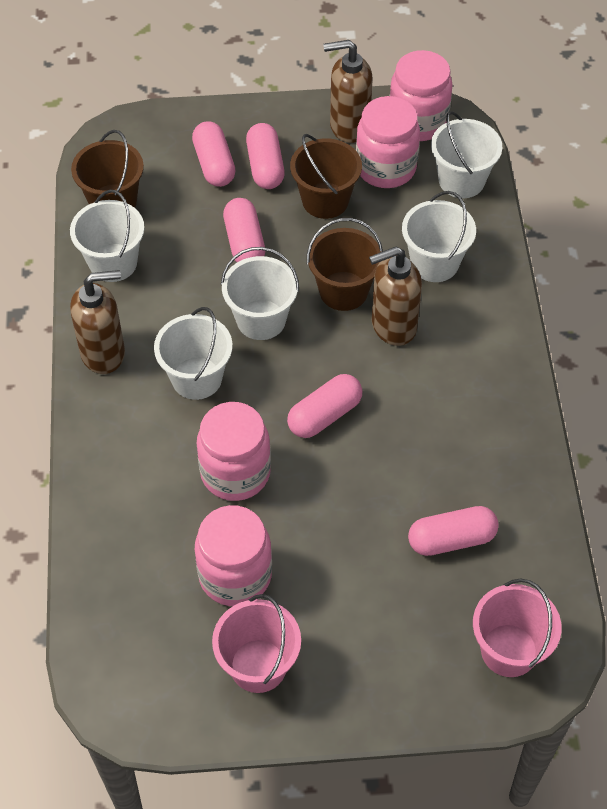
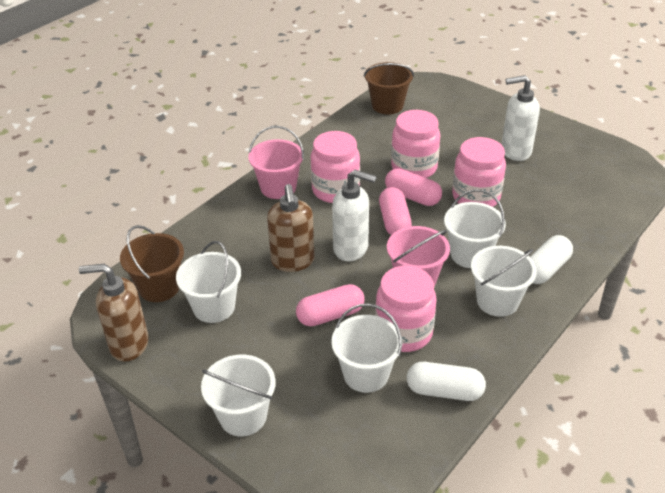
brown bucket: [71,130,144,208] [290,134,362,219] [307,218,383,311] = 3 -> [120,225,184,302] [364,62,414,115] = 2
brown soap dispenser: [70,270,125,374] [323,40,372,143] [369,246,422,346] = 3 -> [79,264,149,362] [267,184,315,272] = 2
pink capsule: [192,121,236,187] [223,198,265,262] [246,123,285,189] [287,374,362,438] [408,506,499,556] = 5 -> [296,284,365,326] [379,187,412,235] [385,168,442,206] = 3
white capsule: none = 0 -> [407,362,486,401] [530,235,573,284] = 2
white soap dispenser: none = 0 -> [332,170,377,261] [501,75,540,161] = 2

